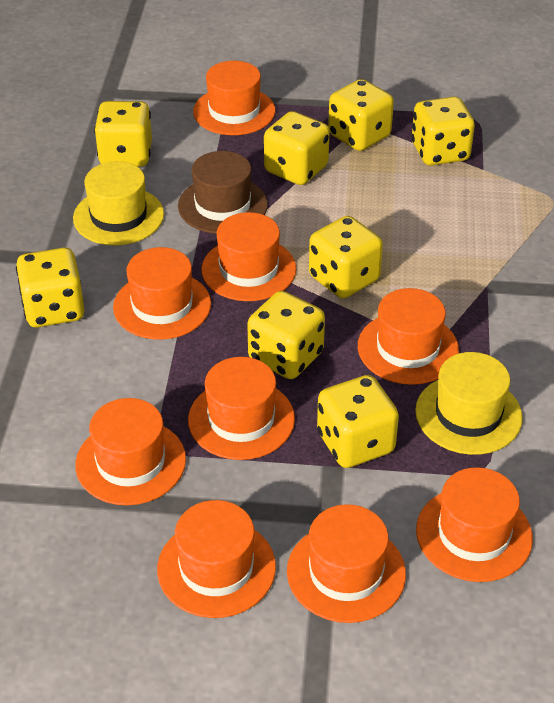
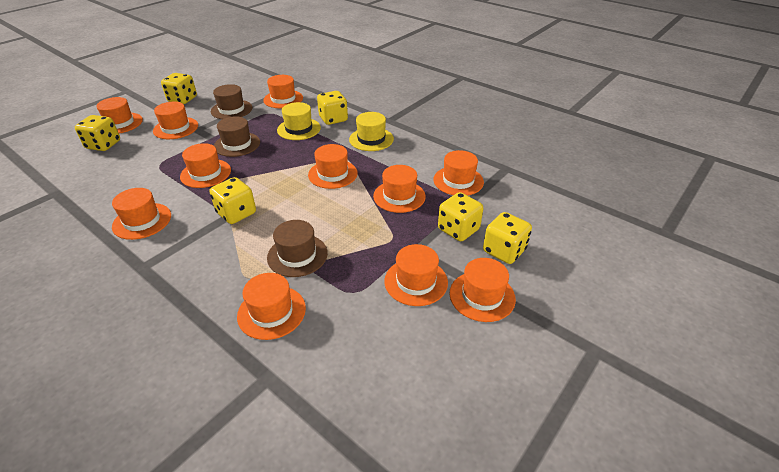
brown hat: [178,151,268,234] = 1 -> [211,84,253,119] [214,117,260,157] [267,220,328,277] = 3
orange hat: [75,398,186,505] [113,247,211,340] [157,500,276,618] [188,357,295,460] [193,61,275,135] [201,212,296,301] [287,504,406,623] [358,288,459,385] [416,467,533,582] = 9 -> [96,97,143,134] [112,188,171,240] [153,101,198,139] [180,143,231,188] [237,273,306,340] [263,75,303,108] [308,144,358,189] [373,165,426,213] [384,244,448,306] [434,150,484,196] [449,258,516,322] = 11
yellow dice: [16,248,85,327] [94,101,152,167] [247,291,325,379] [264,111,330,185] [309,216,383,298] [317,375,399,468] [328,79,394,151] [411,97,475,166] = 8 -> [75,115,120,151] [161,73,197,104] [210,177,256,224] [317,91,348,125] [438,192,483,241] [483,212,532,264] = 6

